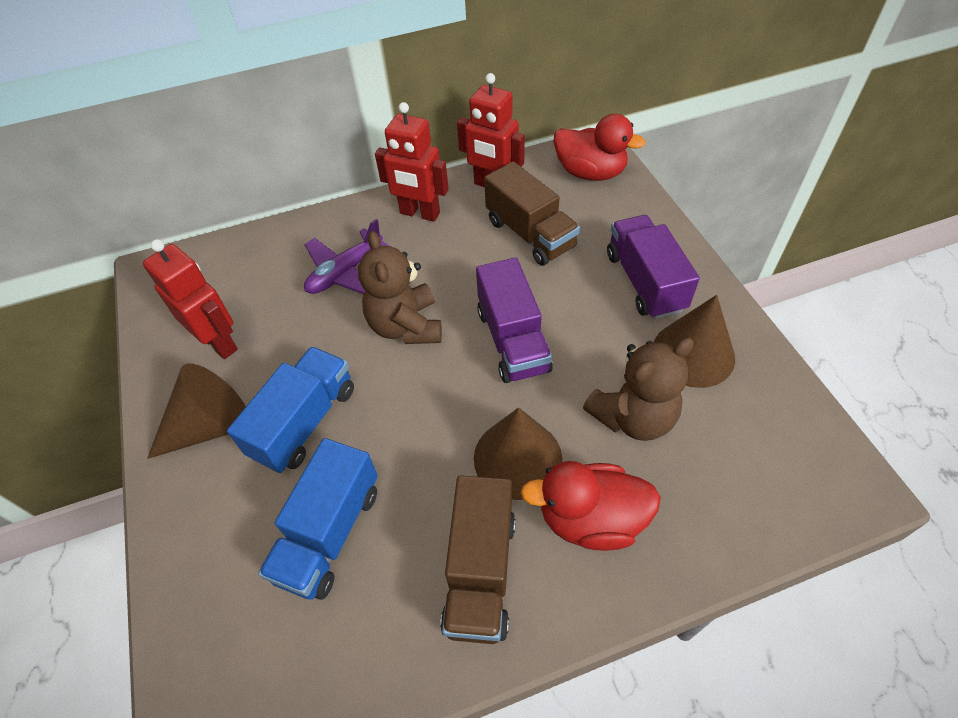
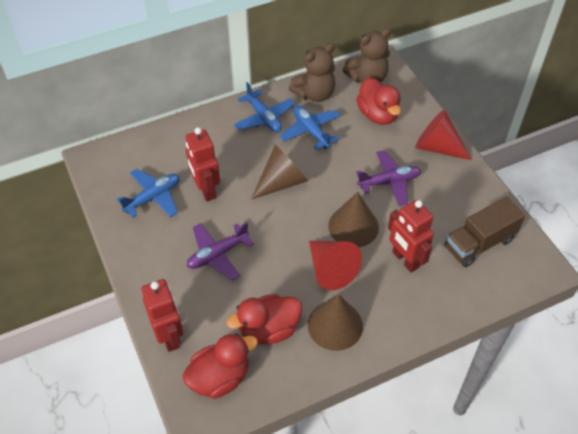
blue plane: none = 0 -> [117,169,179,218] [234,82,295,132] [280,105,341,150] = 3
blue truck: [227,346,354,473] [258,438,378,600] = 2 -> none = 0
brown truck: [440,475,516,644] [484,162,580,266] = 2 -> [444,197,525,267] = 1
purple plane: [304,219,389,294] = 1 -> [187,222,254,281] [356,150,421,206] = 2
purple truck: [476,258,553,383] [607,215,700,319] = 2 -> none = 0
red cone: none = 0 -> [309,241,362,290] [415,110,472,160] = 2
red duck: [521,461,661,551] [553,114,646,181] = 2 -> [183,333,258,399] [227,294,302,344] [356,77,401,125] = 3

